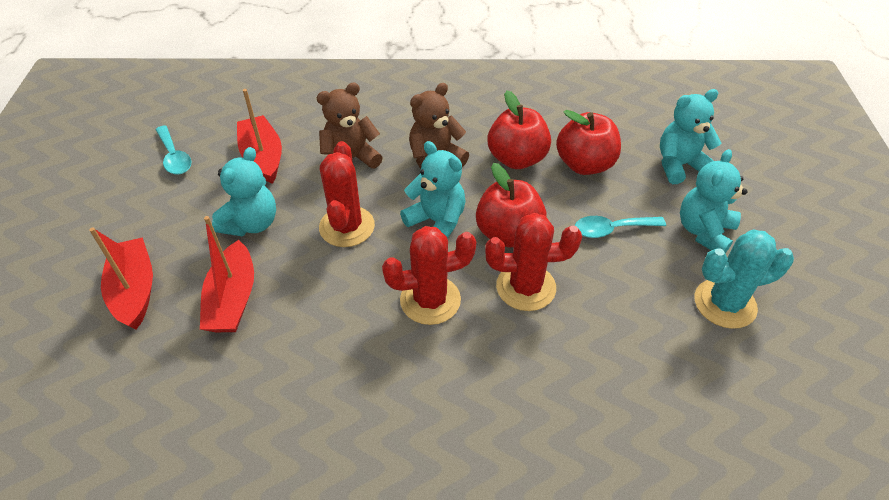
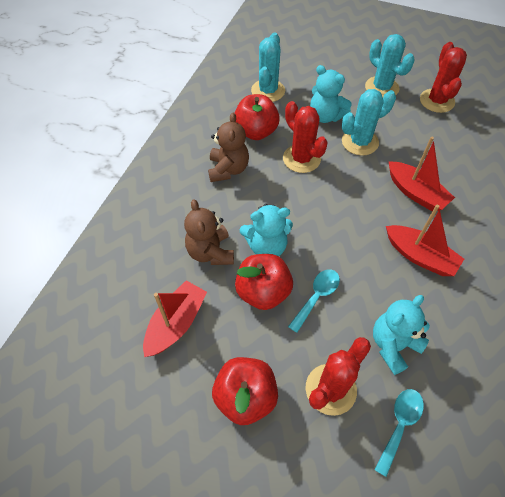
turquoise cactus: [694,229,794,329] = 1 -> [251,33,285,102] [342,89,396,156] [365,34,415,97] = 3
turquoise teddy bear: [212,147,276,236] [400,141,466,238] [660,89,721,184] [680,149,747,253] = 4 -> [240,204,293,256] [310,65,352,123] [373,295,430,375] = 3

